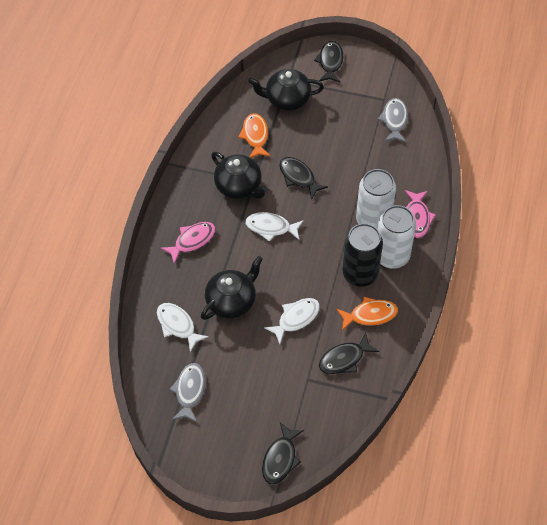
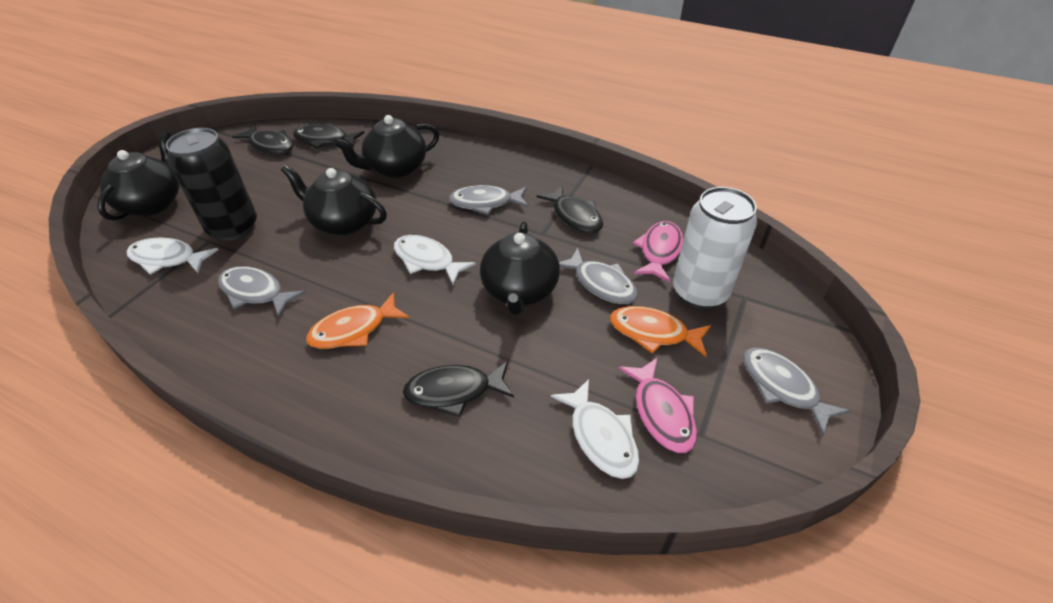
black teapot: [201,256,263,320] [211,152,269,199] [248,69,324,111] = 3 -> [97,131,180,221] [281,165,387,235] [334,115,439,178] [480,221,560,315] = 4
grey fish: [169,363,206,422] [378,98,408,142] = 2 -> [218,266,306,317] [449,185,528,215] [559,248,638,304] [743,348,851,436] = 4
white can: [356,169,396,229] [378,205,416,269] = 2 -> [673,187,757,309] = 1

